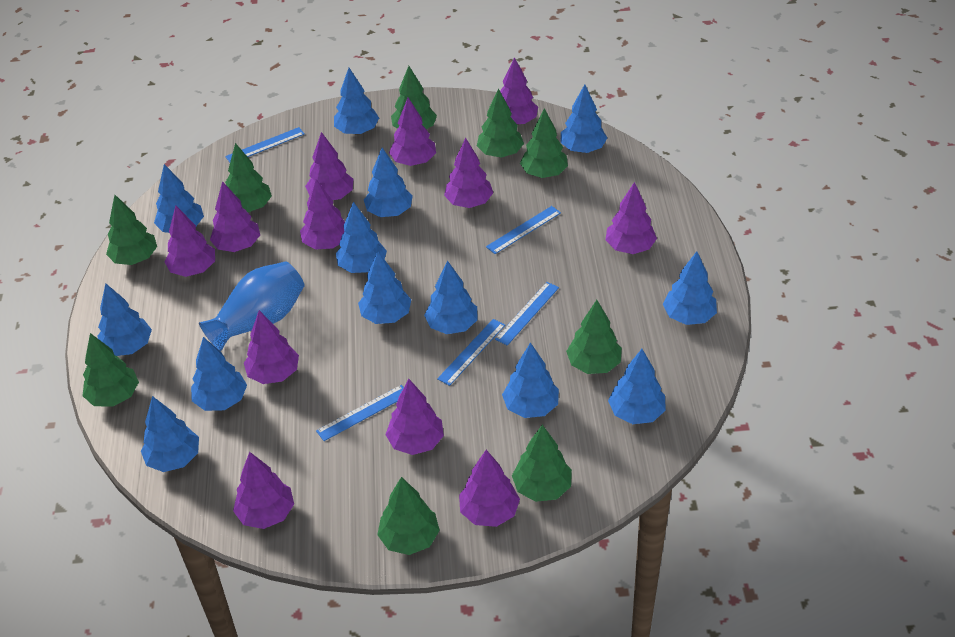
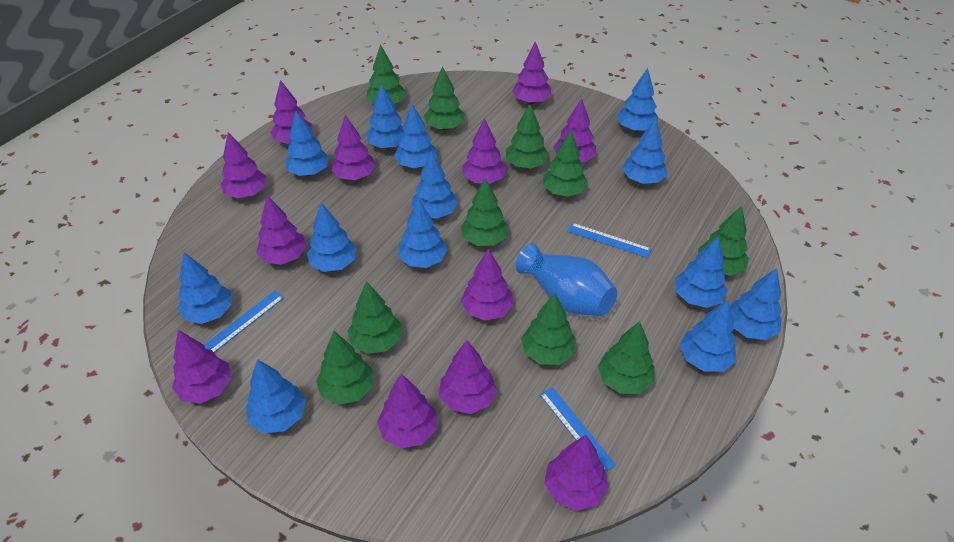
blue ruler: [225,127,304,162] [316,385,404,441] [437,319,505,386] [486,206,561,254] [495,282,559,346] = 5 -> [204,291,284,353] [540,387,616,472] [567,223,652,258] = 3
green tree: [83,333,139,407] [106,195,157,265] [225,143,272,212] [377,477,440,555] [391,66,437,129] [477,89,524,157] [512,425,572,502] [520,108,568,178] [566,300,622,374] = 9 -> [316,331,373,405] [347,281,402,354] [366,44,406,104] [424,66,465,130] [461,178,509,246] [506,104,549,169] [521,293,576,365] [543,130,588,197] [598,321,655,394] [698,206,749,276] = 10

